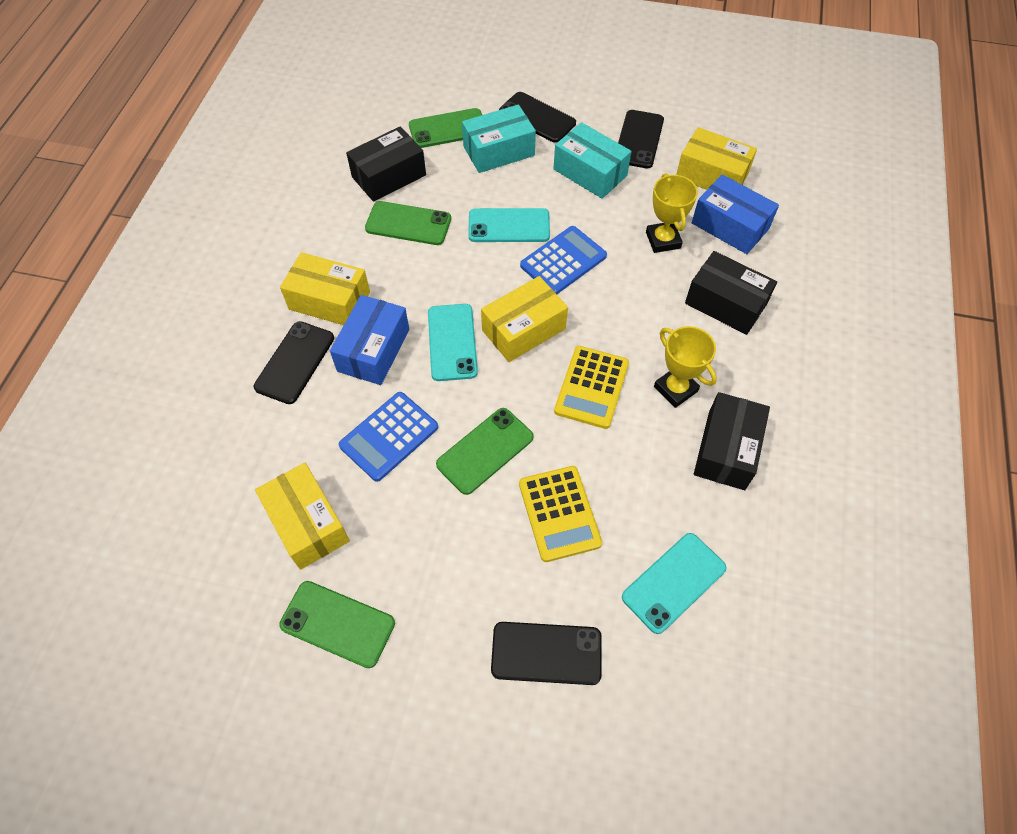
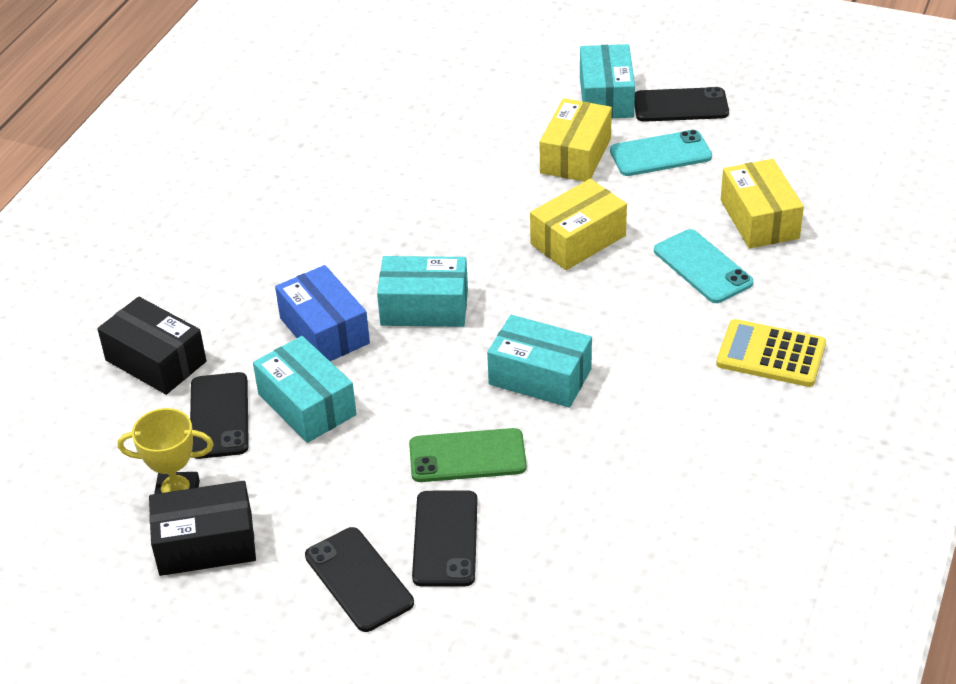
black box: [346,126,426,202] [685,251,777,335] [694,392,770,490] = 3 -> [97,296,206,395] [149,481,256,576] = 2
blue box: [330,295,409,385] [692,174,779,254] = 2 -> [275,265,370,361] = 1
blue calculator: [339,392,438,482] [520,226,607,294] = 2 -> none = 0
green phone: [279,581,395,668] [365,201,451,245] [409,108,482,148] [436,408,534,495] = 4 -> [409,428,527,482] = 1
turquoise box: [462,104,536,173] [554,122,632,199] = 2 -> [253,336,356,443] [377,256,468,327] [487,315,592,408] [580,44,635,119] = 4
turquoise phone: [428,304,478,381] [468,208,550,242] [622,533,726,634] = 3 -> [610,130,712,176] [654,229,753,303] = 2
yellow box: [255,463,350,570] [280,252,370,325] [481,276,568,362] [676,127,757,190] = 4 -> [530,179,627,270] [540,98,612,182] [721,159,804,249] = 3
yellow calculator: [519,466,602,562] [554,346,629,429] = 2 -> [716,319,826,387] = 1
yellow trophy: [646,173,698,253] [654,326,717,408] = 2 -> [118,408,214,494] = 1

